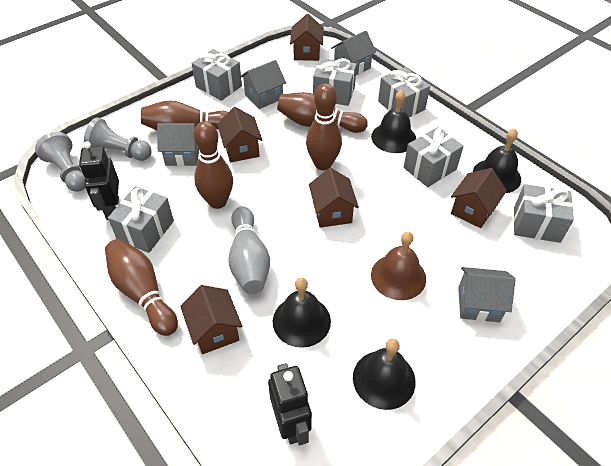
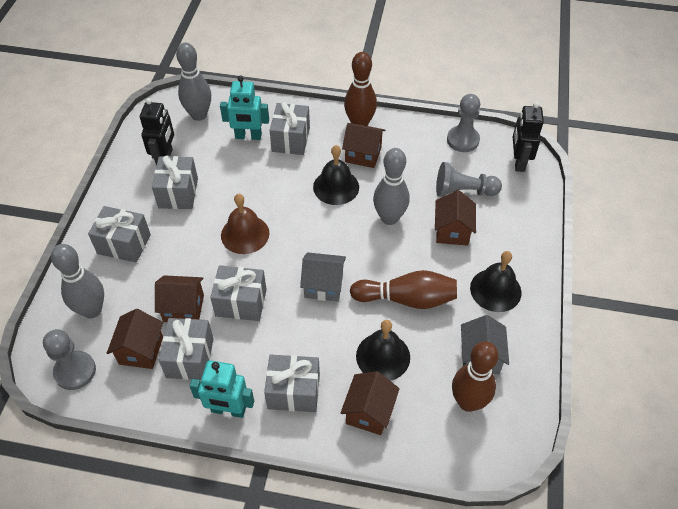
black bell: [273,278,331,348] [353,339,416,410] [371,90,416,153] [473,128,521,193] = 4 -> [313,145,359,205] [356,320,410,381] [470,251,522,312] = 3
brown bowling pin: [105,239,178,336] [141,100,228,130] [193,121,233,209] [277,92,368,133] [306,83,342,170] = 5 -> [344,52,377,126] [350,270,457,309] [452,341,499,412] = 3
grey bowling pin: [229,206,270,294] = 1 -> [51,244,104,318] [176,43,211,121] [373,148,410,225] = 3
grey house: [157,123,199,166] [240,60,286,109] [331,31,376,75] [458,267,516,322] = 4 -> [300,252,346,302] [461,315,509,374] = 2
grey pawn: [35,132,85,192] [84,118,152,161] = 2 -> [43,329,96,390] [436,162,502,197] [447,94,480,152] = 3
turquoise robot: none = 0 -> [190,360,254,418] [220,75,269,140] = 2

